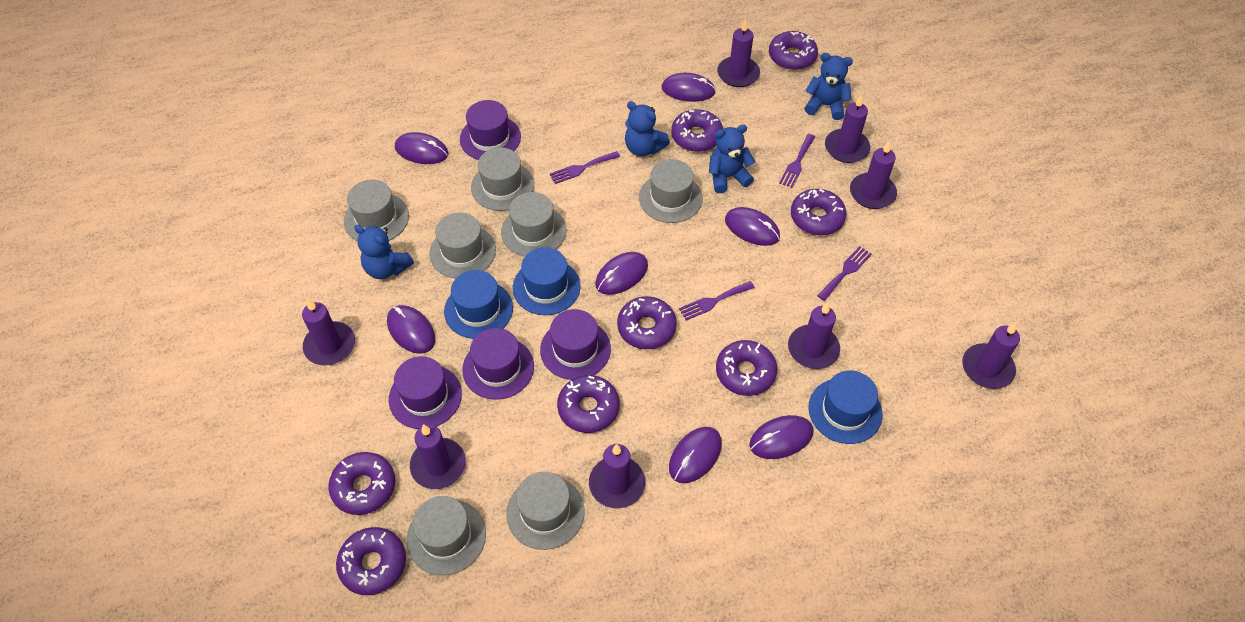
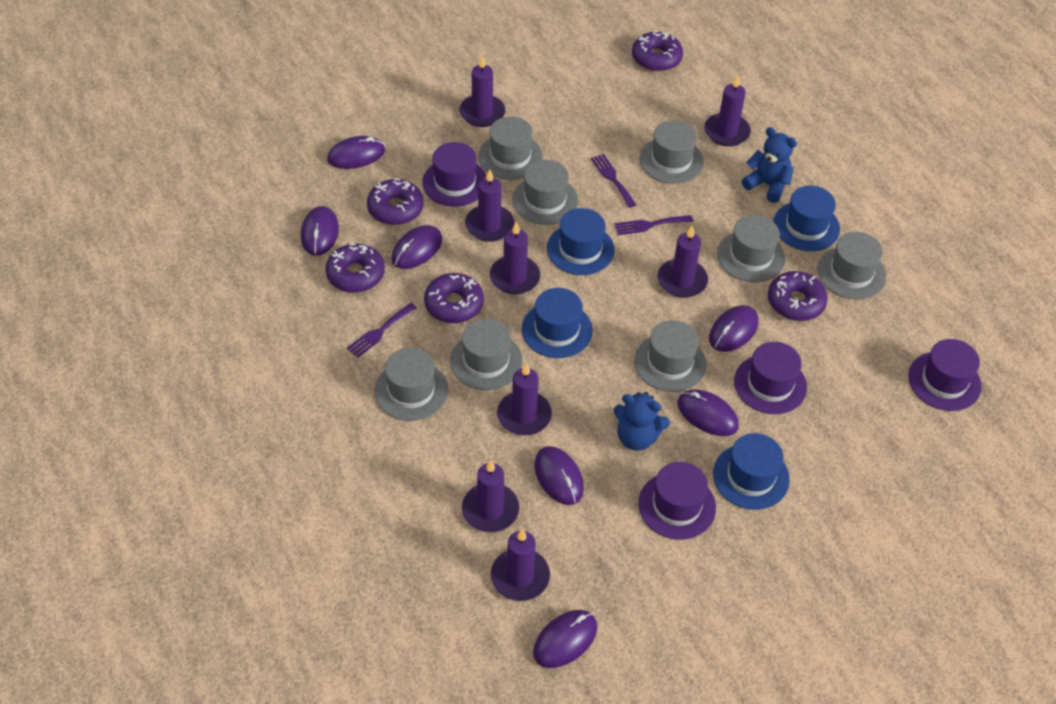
blue hat: [444,270,513,339] [513,247,581,315] [808,370,883,444] = 3 -> [522,288,593,358] [547,208,615,275] [713,433,790,510] [773,186,840,251] = 4
blue teddy bear: [354,225,414,279] [625,101,670,157] [709,124,755,193] [805,53,853,120] = 4 -> [613,392,670,451] [742,127,797,203] = 2
grey hat: [344,180,409,241] [407,496,486,575] [429,212,496,279] [471,148,534,211] [501,192,566,257] [506,472,585,550] [639,159,703,223] = 7 -> [374,348,448,421] [450,318,523,390] [478,116,543,180] [512,160,578,225] [634,320,706,392] [640,120,704,184] [717,215,785,282] [817,232,886,299] = 8
purple donut: [328,452,395,515] [336,527,406,595] [557,375,619,433] [617,296,677,349] [671,109,723,152] [716,340,777,396] [769,31,818,70] [791,189,846,235] = 8 -> [326,243,385,293] [367,178,424,225] [424,273,484,323] [632,31,683,71] [768,271,828,321] = 5
purple fork: [549,151,620,184] [679,281,755,321] [779,134,815,188] [817,246,872,301] = 4 -> [347,303,416,358] [591,154,637,208] [615,215,693,235] = 3

